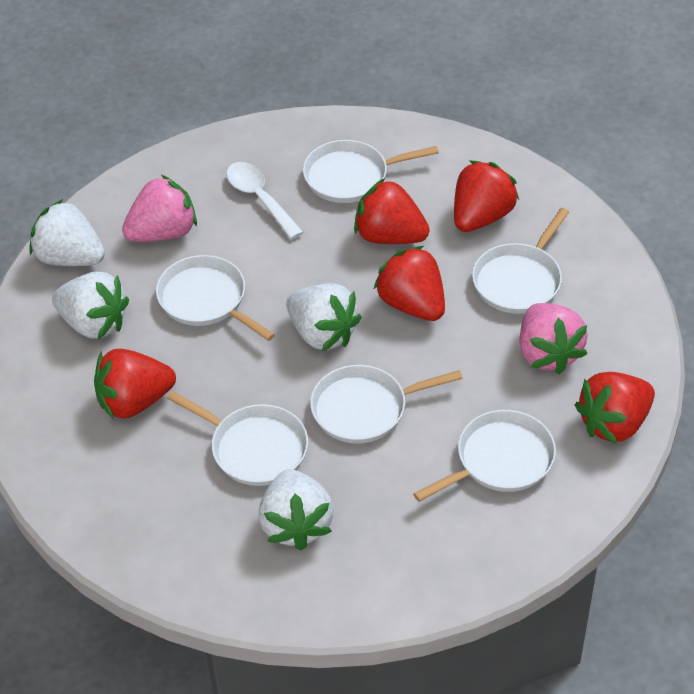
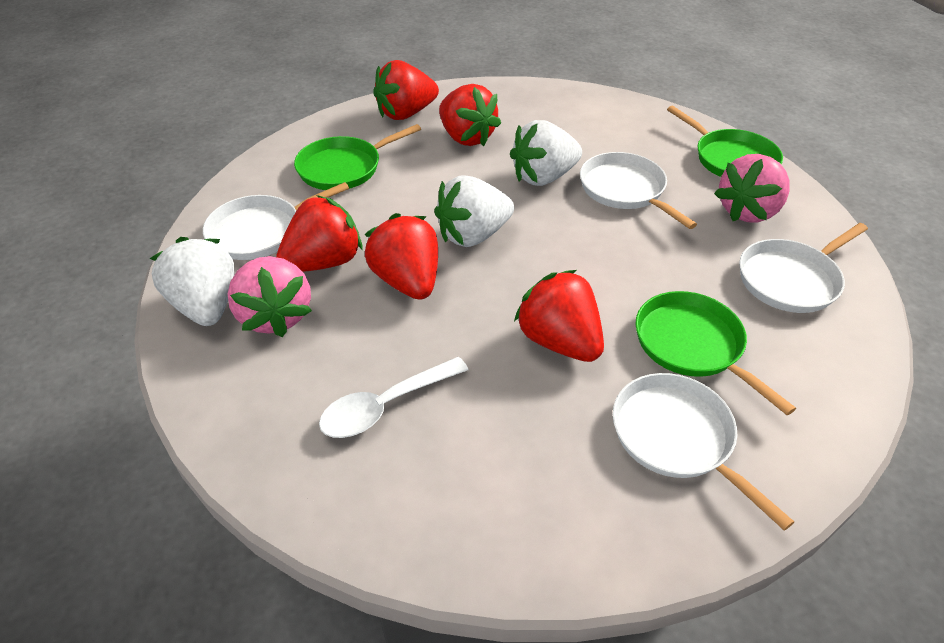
green pan: none = 0 -> [294,124,421,190] [635,291,796,415] [667,106,783,177] = 3
white pan: [156,255,275,341] [167,391,308,486] [303,140,439,203] [310,365,463,444] [413,410,556,502] [472,208,569,314] = 6 -> [203,182,349,260] [580,152,697,229] [613,373,794,531] [739,223,868,313] = 4
white strawberry: [29,199,105,266] [52,272,129,339] [259,469,334,551] [286,283,362,351] = 4 -> [150,237,234,326] [434,175,514,247] [510,120,582,186] = 3

